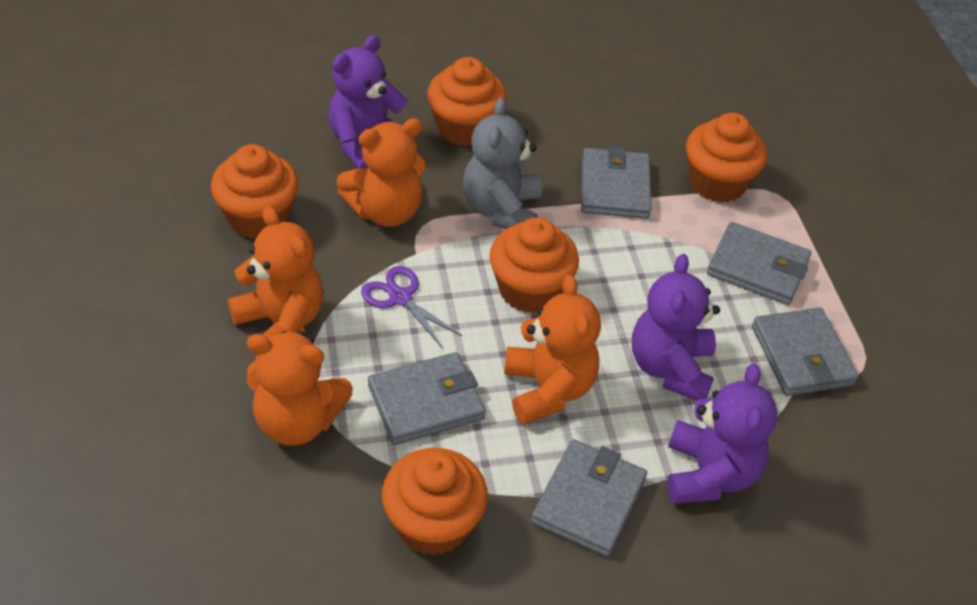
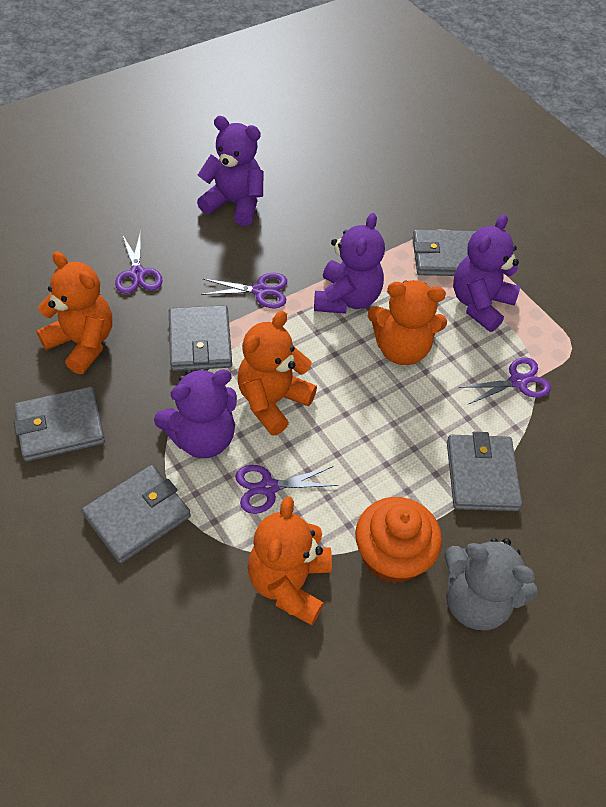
orange cupcake: [211,144,299,239] [382,448,488,556] [427,57,507,146] [489,217,579,313] [686,113,767,203] = 5 -> [355,497,442,584] = 1
purple scissors: [361,266,462,349] = 1 -> [115,231,163,294] [201,273,287,308] [235,465,339,514] [458,357,551,405] = 4
purple teddy bear: [328,35,408,169] [632,254,720,401] [667,364,777,504] = 3 -> [154,369,237,458] [197,116,263,226] [314,213,385,314] [453,214,520,332] = 4

